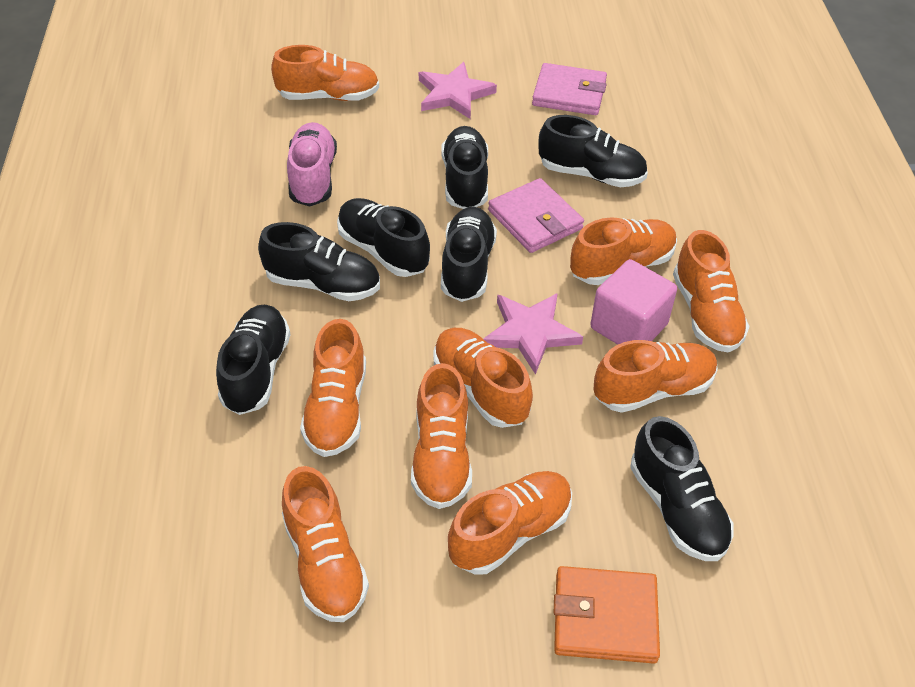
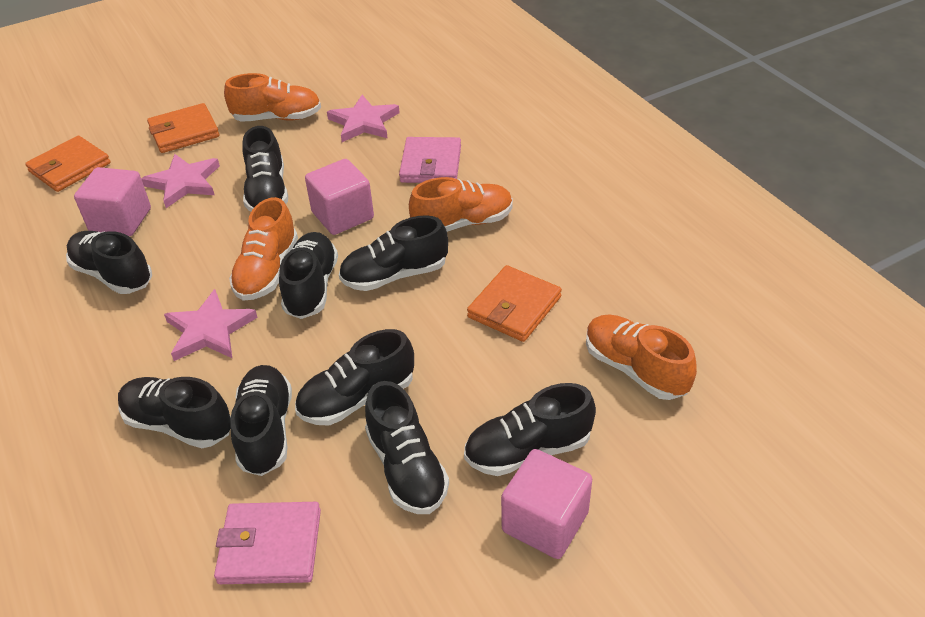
black shoe: [216,305,291,415] [258,222,380,301] [337,198,430,277] [441,126,488,209] [441,207,497,302] [539,115,648,187] [630,416,734,561] = 7 -> [66,231,152,294] [118,377,231,448] [230,365,292,476] [242,126,288,212] [279,232,338,319] [295,329,414,426] [339,215,448,291] [365,381,449,514] [464,383,596,476] = 9
orange shoe: [271,45,379,101] [282,466,369,622] [300,319,366,457] [411,363,472,509] [433,328,533,428] [448,471,572,575] [570,217,677,285] [594,340,718,413] [673,230,750,352] = 9 -> [224,73,321,122] [229,197,298,301] [409,177,513,232] [586,314,697,400] = 4
orange wallet: [554,566,660,664] = 1 -> [25,136,111,192] [147,103,220,153] [467,265,562,342] = 3
pink cube: [590,259,677,345] = 1 -> [74,167,151,236] [305,159,374,235] [501,449,592,559] = 3
pink shoe: [287,122,337,206] = 1 -> none = 0
pink star: [419,62,497,119] [483,293,583,375] = 2 -> [141,154,220,208] [164,289,258,361] [327,95,400,142] = 3

